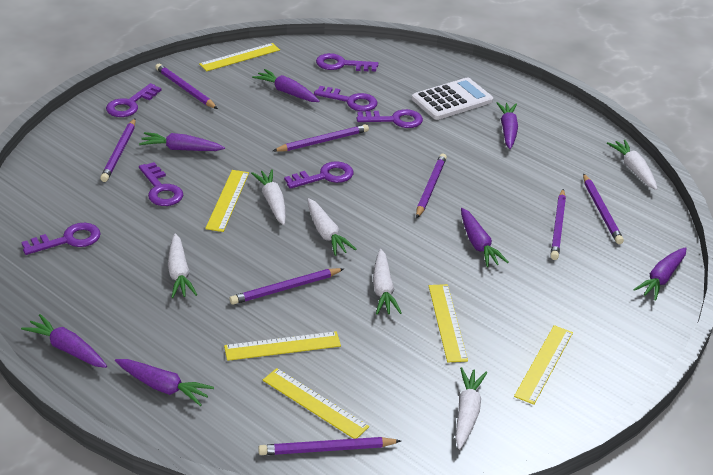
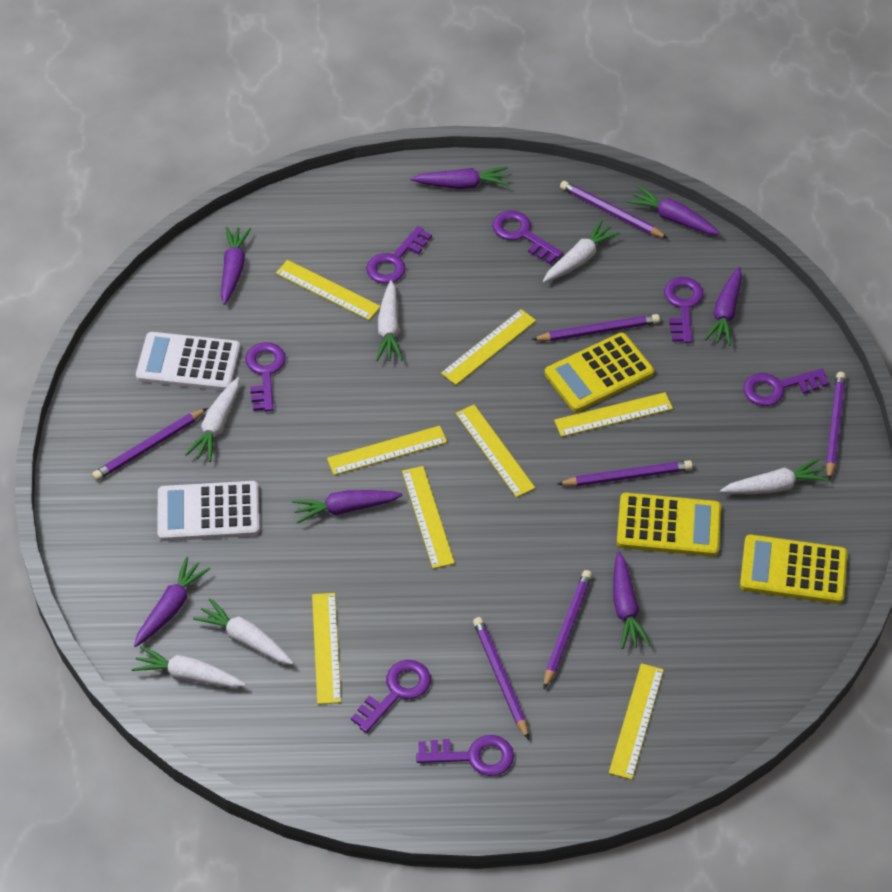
purple pencil: [100,118,136,182] [155,64,218,109] [230,268,344,305] [258,437,401,455] [273,124,369,152] [416,154,447,218] [550,189,566,260] [583,173,624,244] = 8 -> [92,408,207,481] [473,617,529,740] [531,314,660,341] [544,570,592,689] [557,460,693,486] [560,181,667,238] [826,372,846,480] = 7
white calculator: [412,77,493,120] = 1 -> [136,332,240,391] [157,481,260,541] = 2
yellow calculator: none = 0 -> [545,333,654,412] [617,493,721,557] [740,535,847,604] = 3
yellow ruler: [199,43,280,71] [205,170,249,232] [224,331,341,361] [263,368,369,439] [429,284,468,362] [514,325,573,405] = 6 -> [276,260,381,320] [312,593,341,704] [327,426,447,475] [402,466,455,569] [441,309,536,385] [456,405,535,497] [554,392,673,437] [609,663,664,780] = 8

